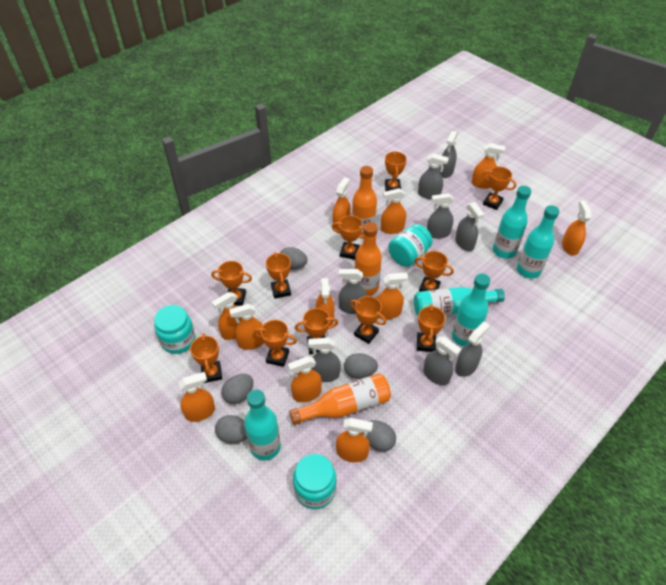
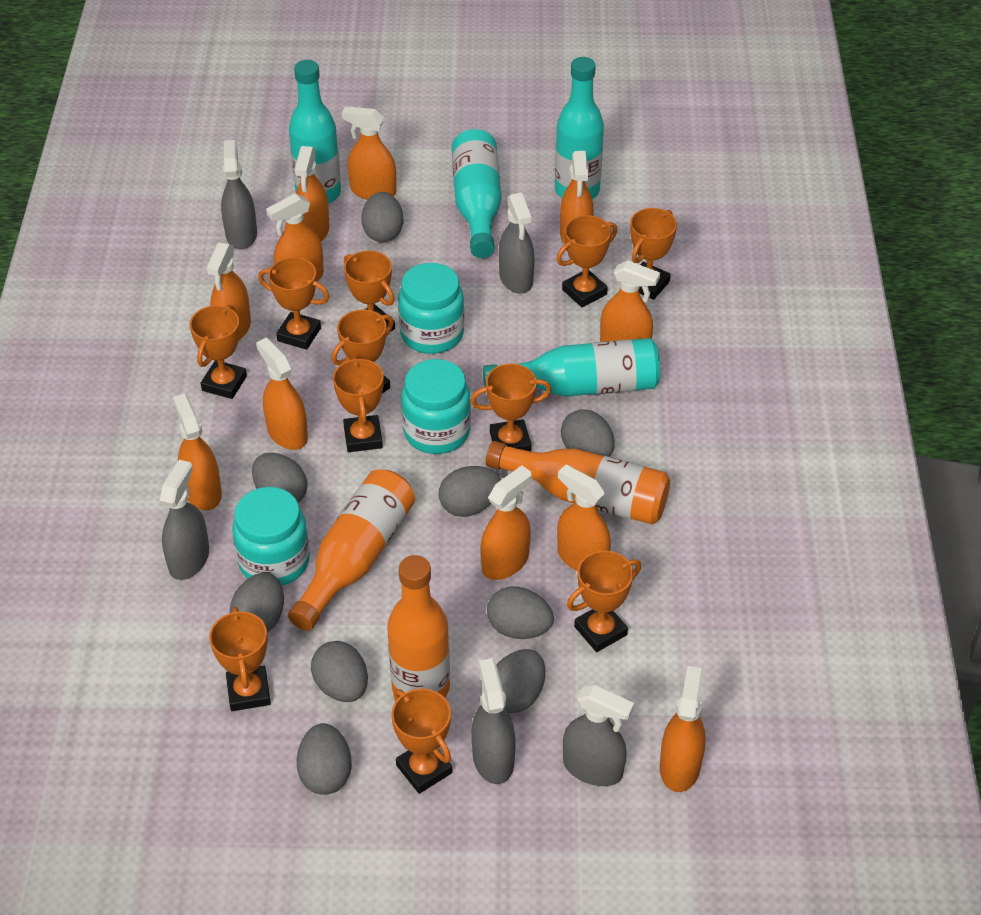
grey egg: [215,415,247,444] [221,374,253,404] [280,247,307,270] [344,353,378,379] [362,420,396,452] = 5 -> [230,572,284,632] [252,453,307,503] [297,723,352,795] [311,641,368,702] [362,192,403,242] [439,466,501,517] [487,586,554,639] [496,649,545,713] [561,409,615,457] = 9
grey spray bottle: [308,338,341,382] [339,269,367,314] [418,153,449,199] [423,336,461,385] [427,193,454,239] [439,131,458,178] [455,202,485,251] [455,322,489,377] = 8 -> [160,460,209,580] [221,140,257,250] [471,658,516,784] [499,193,535,294] [563,685,634,786] = 5
turquoise bottle: [244,389,281,460] [414,287,505,316] [452,274,490,346] [493,186,531,259] [517,205,560,278] = 5 -> [289,60,341,204] [452,129,501,258] [483,338,660,397] [555,57,604,199] = 4

